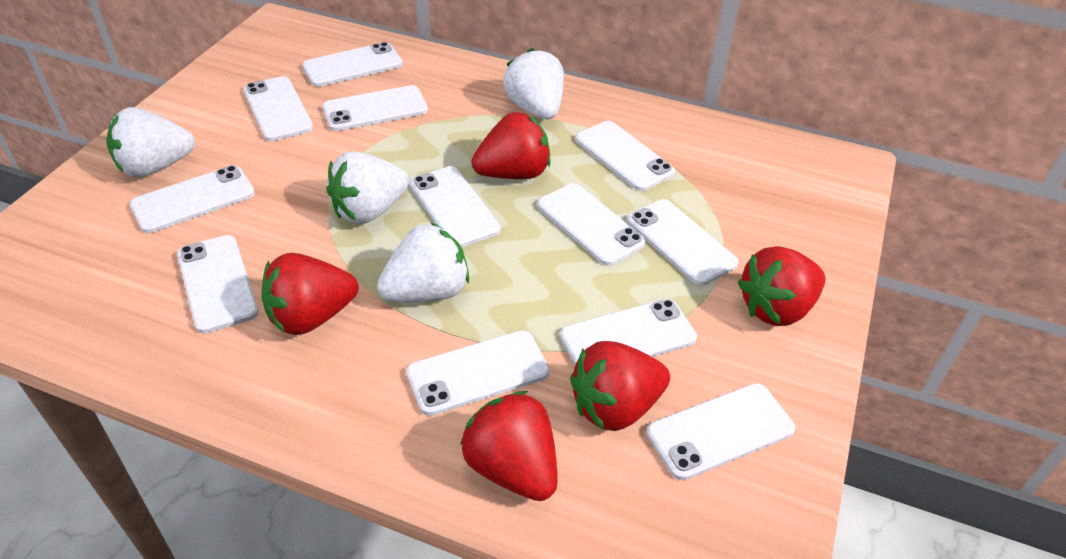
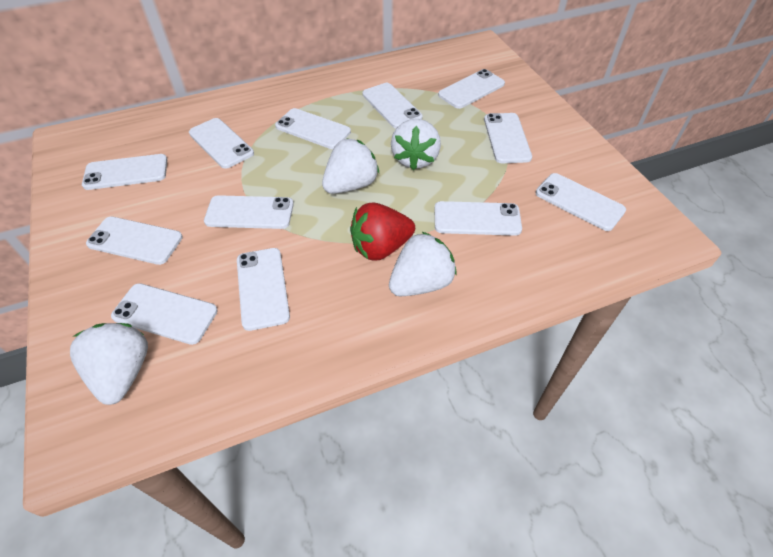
red strawberry: [261,253,359,335] [460,391,558,501] [471,112,551,179] [570,341,670,431] [737,246,826,326] = 5 -> [350,202,415,261] = 1

